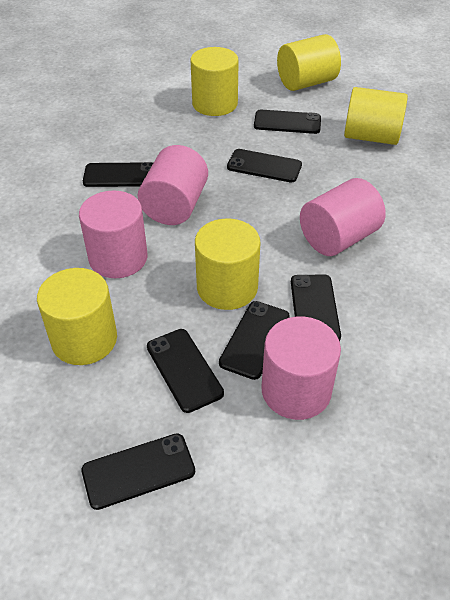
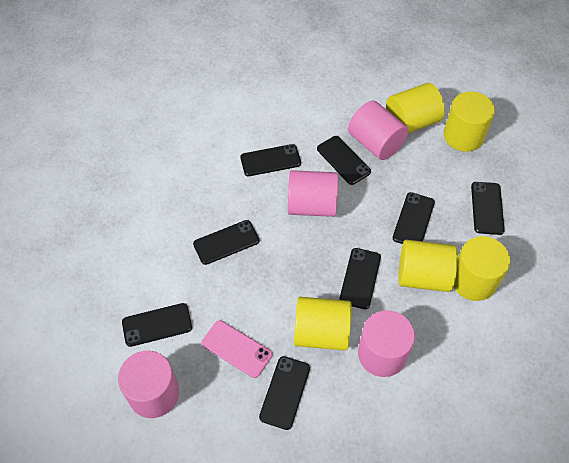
black phone: [81,433,195,510] [83,162,153,187] [147,329,224,413] [219,301,290,380] [227,149,302,182] [254,110,321,134] [291,274,341,341] = 7 -> [122,303,192,347] [193,220,259,265] [240,144,301,176] [259,356,310,430] [317,136,371,185] [339,248,381,309] [393,192,435,244] [471,182,505,235] = 8
pink phone: none = 0 -> [202,320,272,378] = 1

